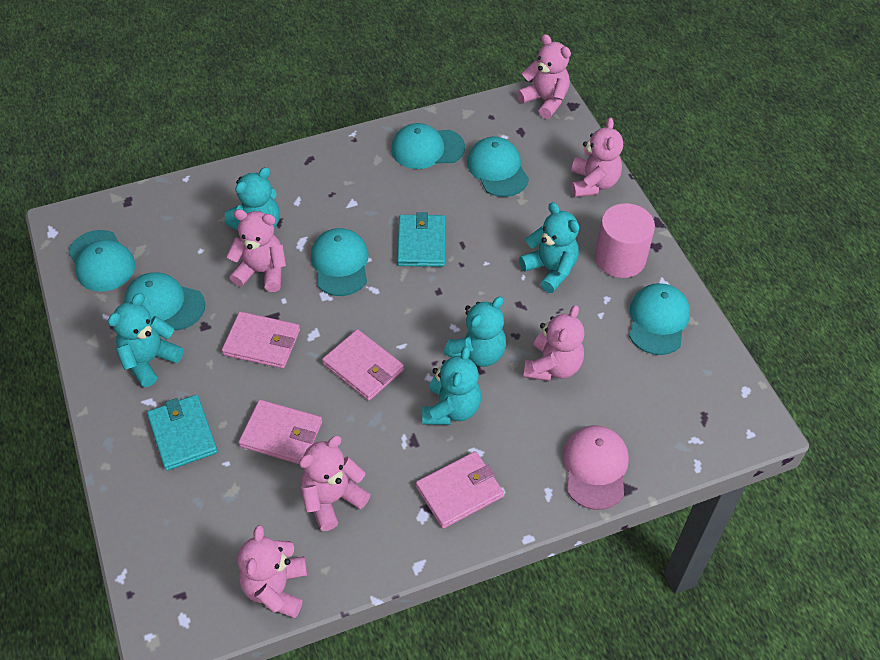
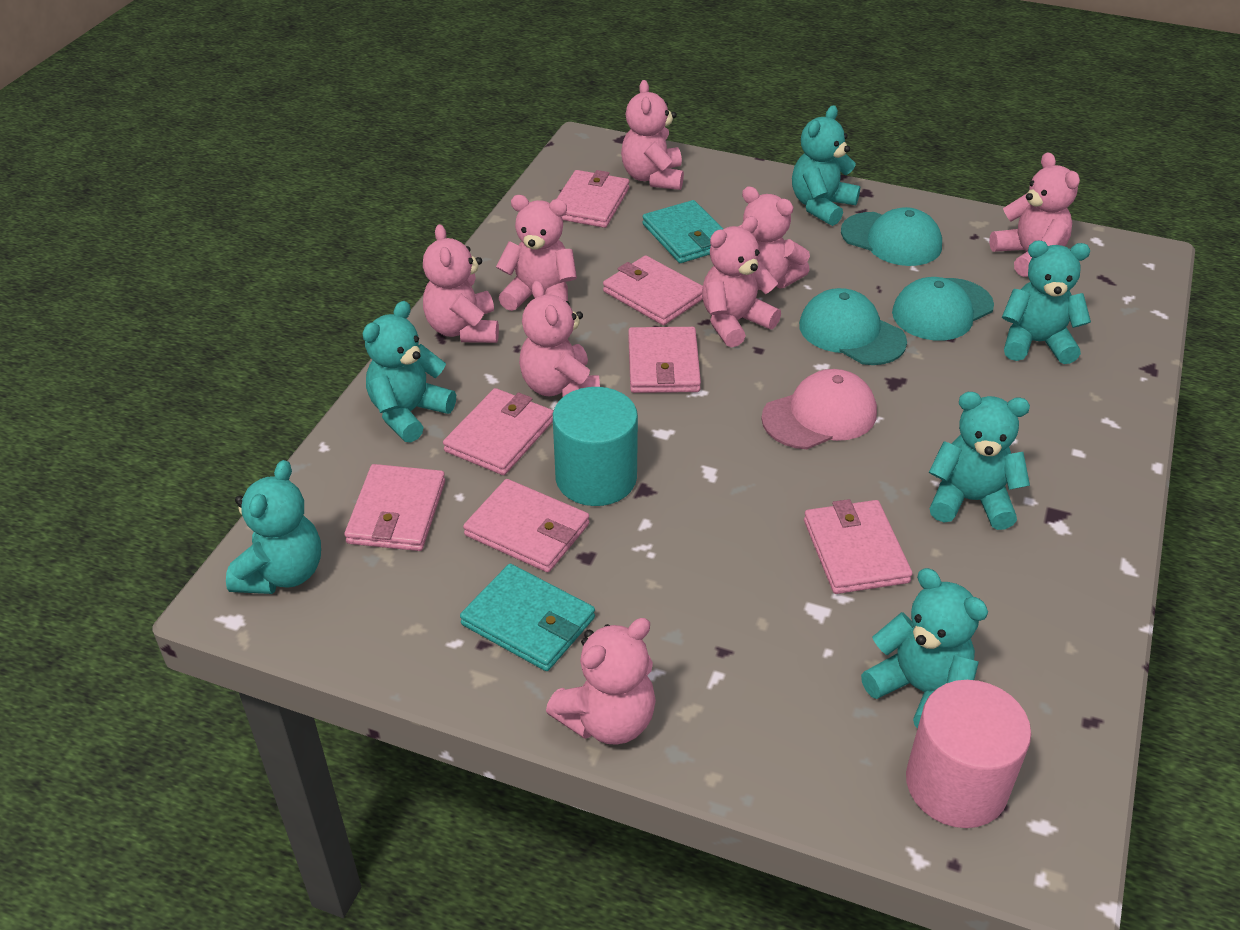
pink teddy bear: [226,209,286,292] [238,525,307,618] [299,436,370,531] [517,34,571,119] [523,305,585,381] [571,118,623,197] = 6 -> [423,224,499,343] [496,195,577,311] [519,281,600,397] [546,618,656,745] [621,80,684,190] [702,216,781,348] [738,186,810,290] [989,152,1080,277] = 8
pink wallet: [222,312,300,369] [239,400,322,464] [322,329,404,401] [416,451,504,529] = 4 -> [344,464,445,551] [443,388,553,475] [463,479,589,572] [557,170,629,228] [603,255,703,325] [628,327,701,393] [804,499,912,594] = 7
turquoise cap: [68,230,135,292] [124,272,205,331] [311,228,369,296] [391,123,465,169] [467,137,529,197] [629,283,690,355] = 6 -> [799,288,907,365] [841,207,942,266] [892,277,994,340] = 3
turquoise cylinder: none = 0 -> [553,387,638,506] = 1
turquoise teddy bear: [108,293,183,387] [225,167,280,231] [422,346,481,425] [444,297,506,367] [519,202,579,293] = 5 -> [226,460,321,594] [363,301,456,443] [792,105,860,226] [861,568,988,728] [929,392,1030,530] [1002,241,1091,364] = 6

